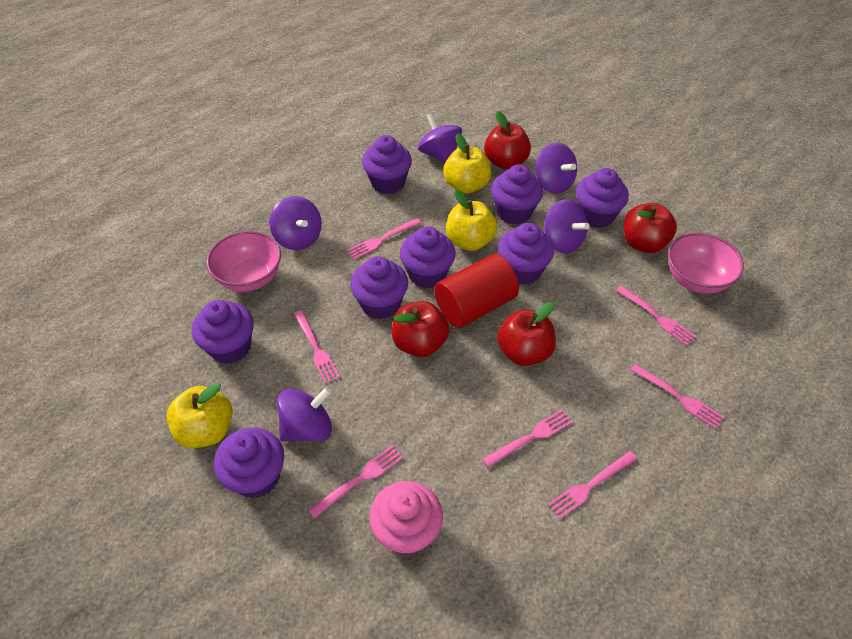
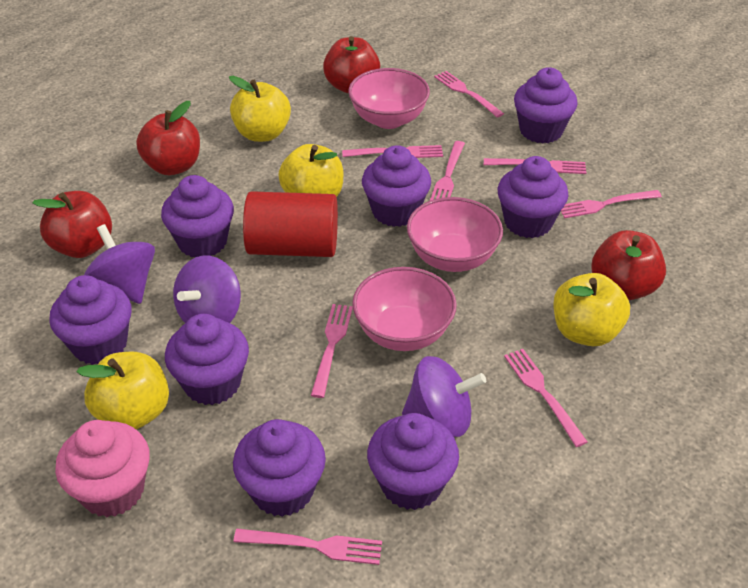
pink bowl: [207,231,281,292] [668,233,744,294] = 2 -> [348,68,430,129] [352,267,457,351] [407,197,503,272] = 3
pink fork: [294,310,340,384] [308,445,403,518] [347,218,422,260] [482,409,573,468] [548,451,637,519] [616,286,696,346] [631,364,724,429] = 7 -> [233,529,382,565] [311,304,353,398] [342,145,443,158] [430,141,465,201] [434,71,504,117] [484,158,586,174] [504,349,588,447] [561,190,662,218] = 8
purple spinning top: [269,196,322,250] [277,387,332,442] [418,113,462,163] [535,143,577,194] [544,199,590,253] = 5 -> [84,224,155,304] [173,255,241,323] [402,356,486,437] = 3
yellow apple: [166,383,233,448] [443,133,491,194] [446,190,497,251] = 3 -> [77,352,169,430] [229,76,291,142] [278,144,343,197] [553,273,630,346] = 4

